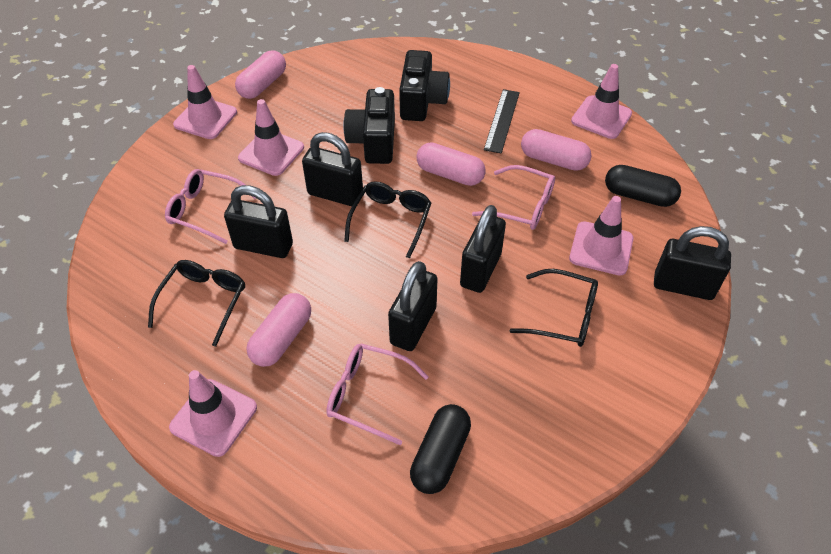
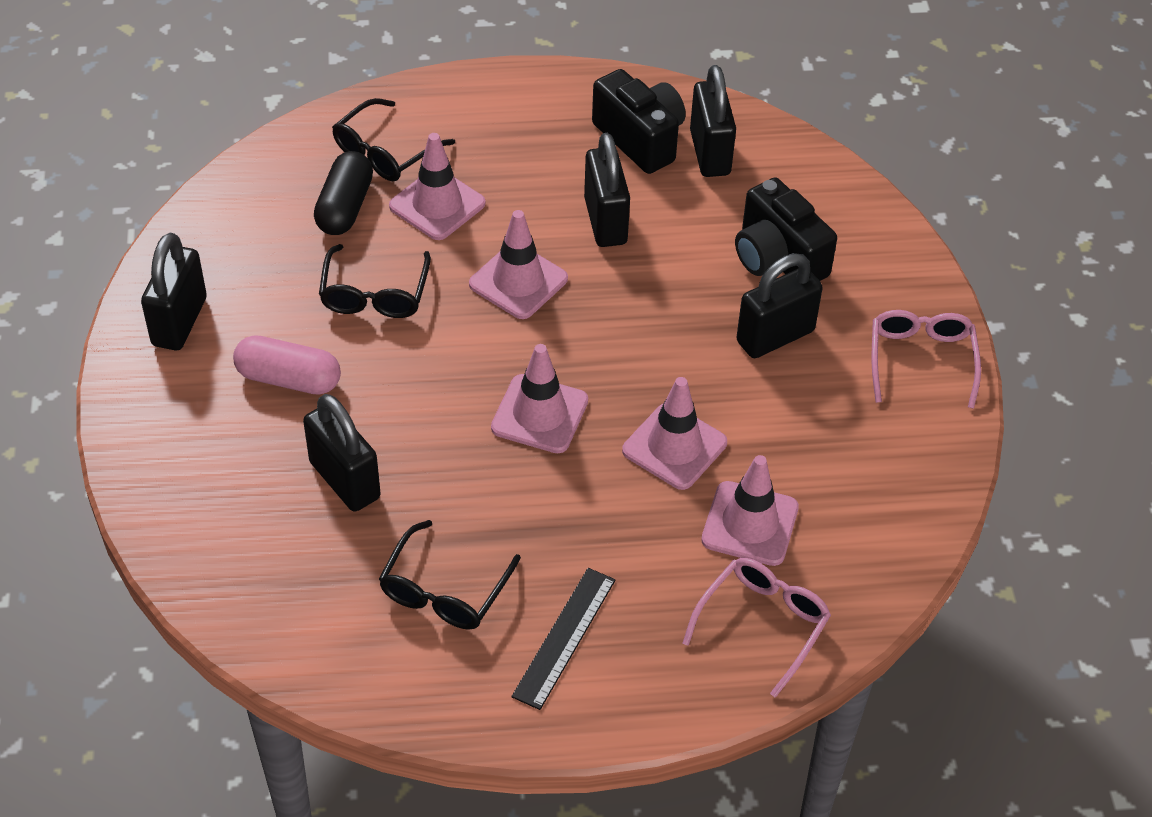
black capsule: [410,404,471,494] [605,165,681,207] = 2 -> [314,151,373,235] = 1
pink capsule: [235,50,286,99] [246,293,311,367] [417,142,486,186] [521,129,592,171] = 4 -> [233,335,341,395] = 1
pink glasses: [165,169,256,244] [326,343,429,445] [472,165,555,230] = 3 -> [682,558,831,698] [872,310,981,408] = 2

